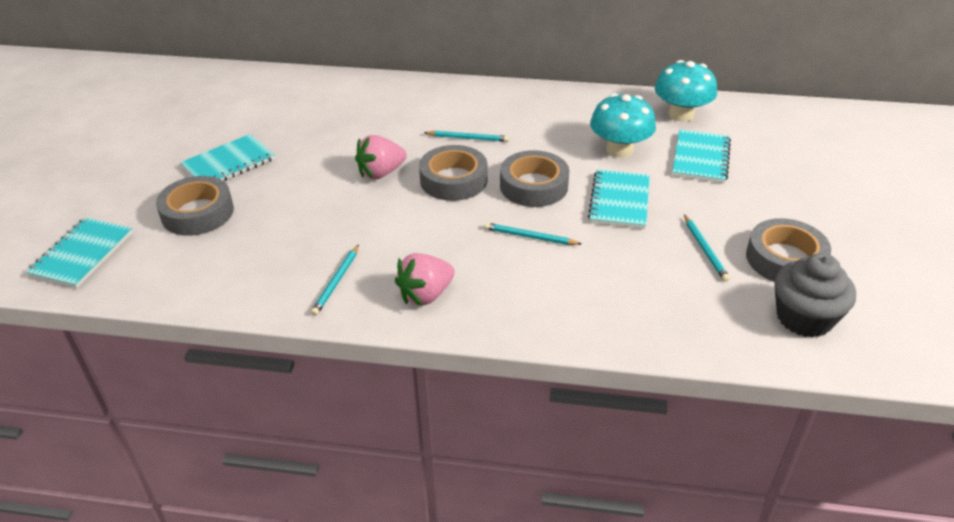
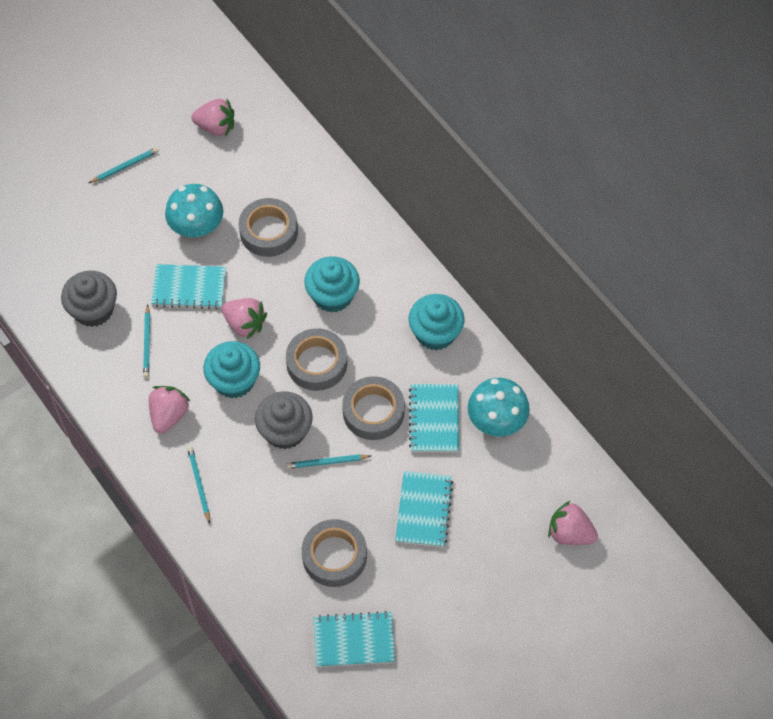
grey cupcake: [774,253,856,338] = 1 -> [61,271,117,327] [255,391,313,449] = 2
pink strawberry: [355,135,407,179] [395,253,455,306] = 2 -> [149,386,191,434] [191,99,234,137] [222,298,267,339] [548,500,598,545] = 4
turquoise cupcake: none = 0 -> [203,341,260,398] [304,256,360,313] [408,294,465,351] = 3

